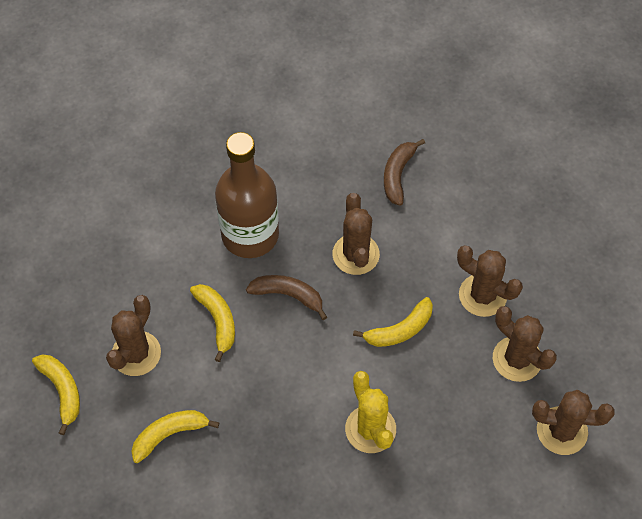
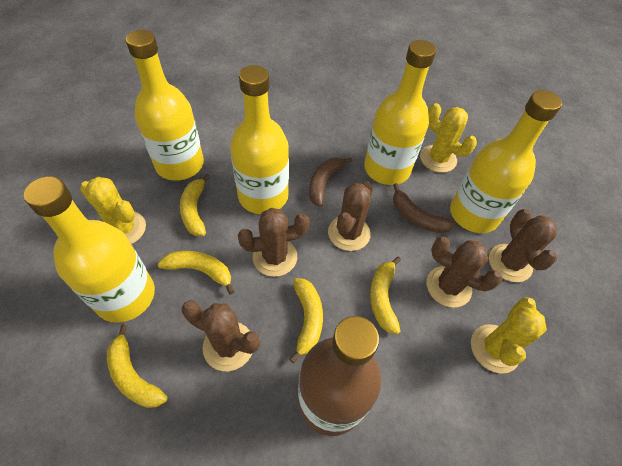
yellow banana: [32,354,80,435] [131,410,219,463] [190,284,235,362] [353,297,433,347] = 4 -> [107,325,167,408] [158,251,235,295] [180,174,210,236] [289,278,323,363] [370,256,401,334] = 5
yellow bottle: none = 0 -> [24,176,155,323] [126,30,204,181] [230,65,289,214] [364,40,436,185] [450,90,562,233] = 5
yellow cactus: [345,371,396,453] = 1 -> [80,177,146,244] [420,103,477,173] [471,297,547,374] = 3

